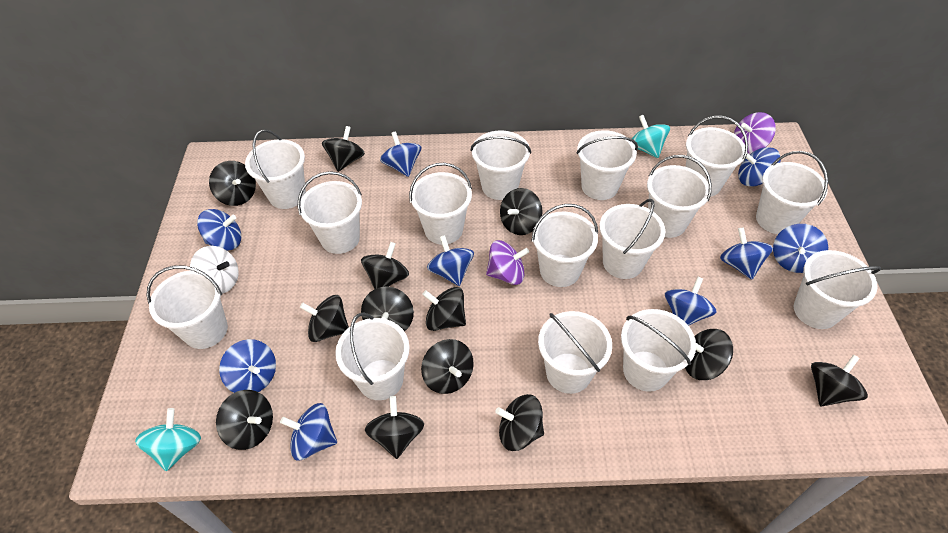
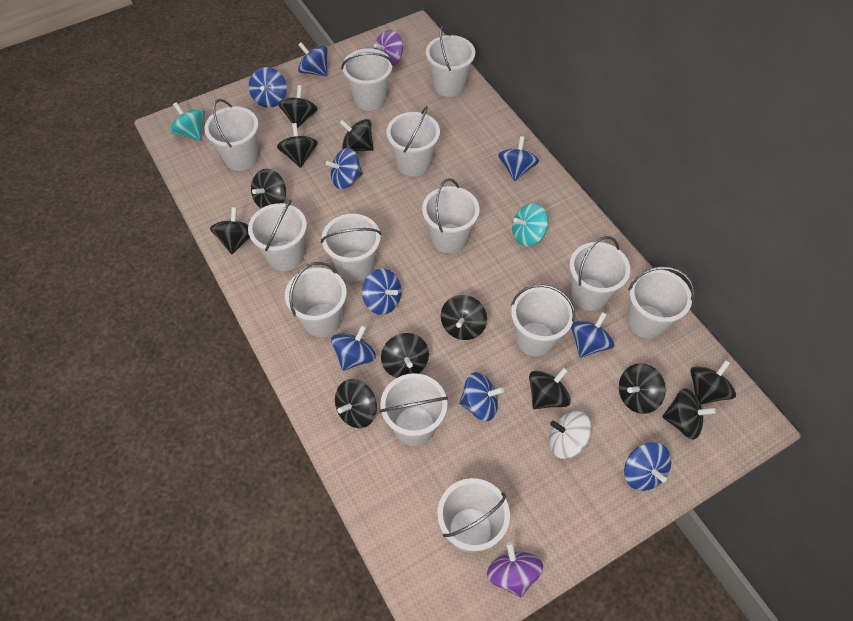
black spinning top: [209,161,256,206] [216,390,273,450] [300,295,349,342] [322,126,365,172] [361,242,409,289] [361,286,414,332] [365,396,424,459] [421,339,474,394] [422,287,466,331] [495,394,544,451] [500,188,543,235] [685,329,733,380] [811,354,868,406] = 13 -> [210,207,250,254] [251,169,286,208] [277,123,318,168] [278,85,318,128] [335,379,377,428] [339,119,373,151] [381,333,429,378] [441,295,487,340] [529,368,571,409] [619,363,666,414] [662,388,716,440] [690,360,736,404] = 12
white bucket: [146,265,228,349] [245,129,306,209] [298,171,362,254] [335,312,410,400] [409,163,472,245] [471,131,531,200] [532,204,598,287] [538,311,612,394] [576,130,638,200] [600,199,665,279] [621,309,696,392] [647,155,712,238] [686,116,748,197] [756,151,828,234] [794,250,881,329] = 15 -> [204,99,259,171] [248,199,307,271] [285,262,347,337] [321,214,382,282] [341,48,393,111] [380,373,448,446] [386,106,440,176] [422,178,479,253] [426,25,475,97] [437,478,510,553] [511,284,575,357] [570,236,630,311] [628,266,695,339] = 13

